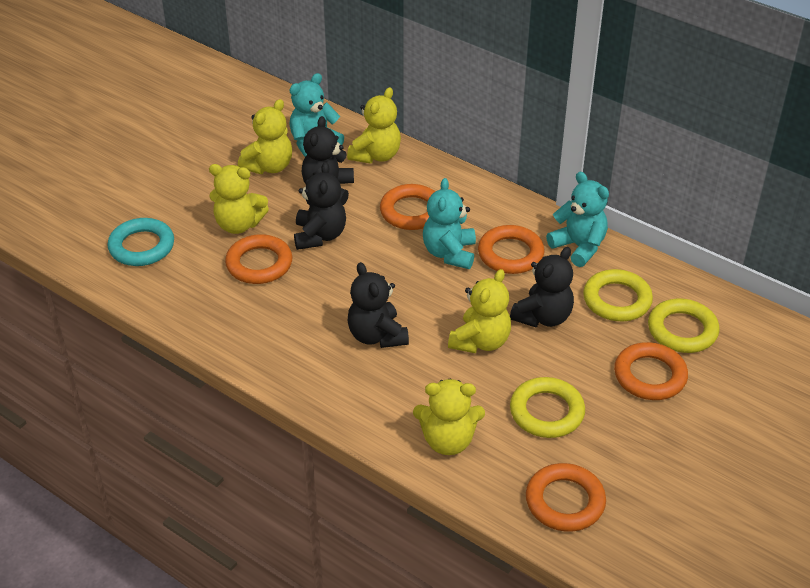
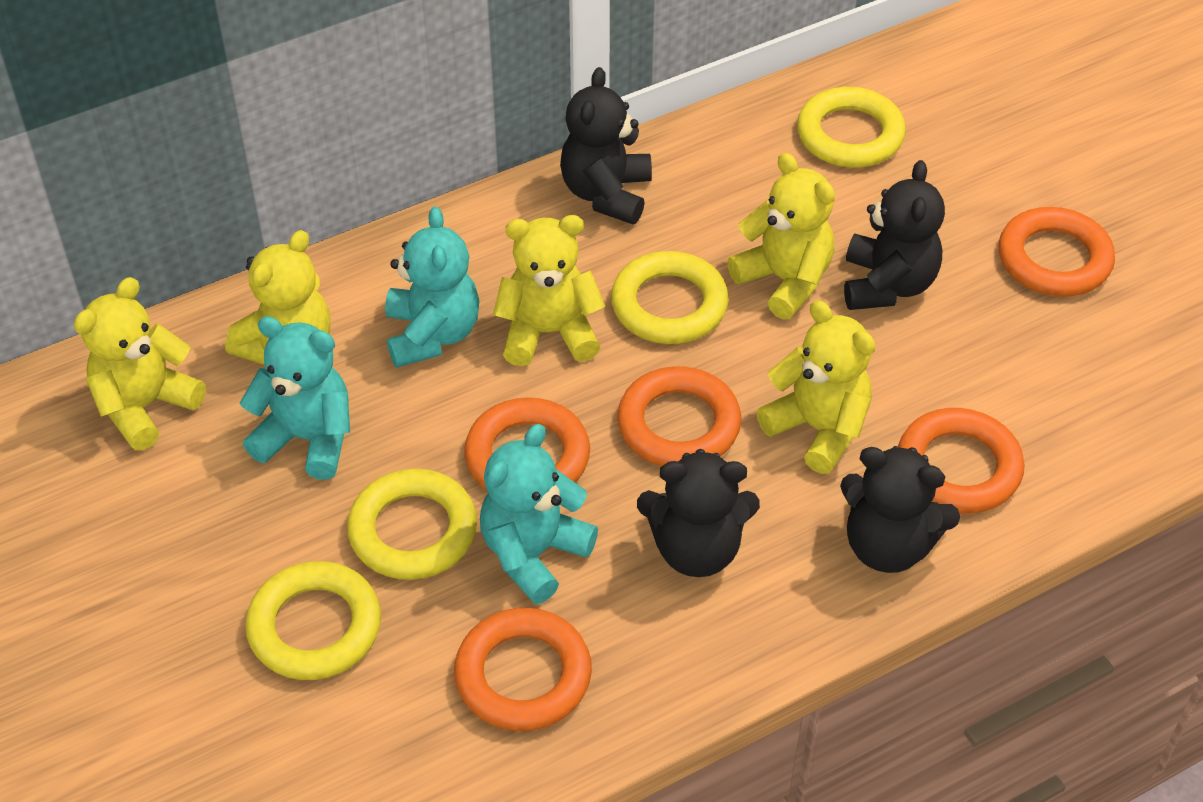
turquoise ring: [108,218,174,266] = 1 -> none = 0
yellow ring: [510,377,585,438] [583,269,653,321] [648,299,720,353] = 3 -> [245,561,381,680] [347,469,477,580] [611,251,729,344] [797,87,906,168] = 4

